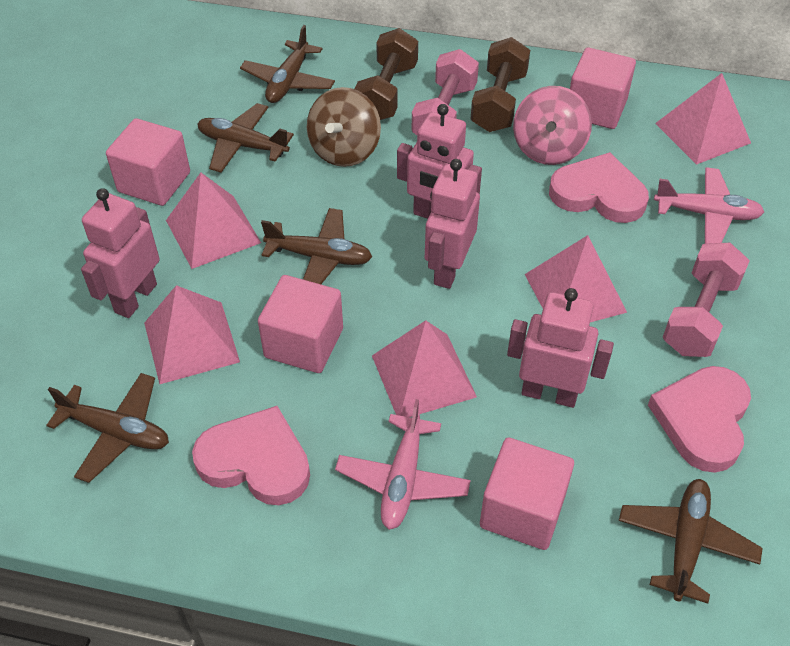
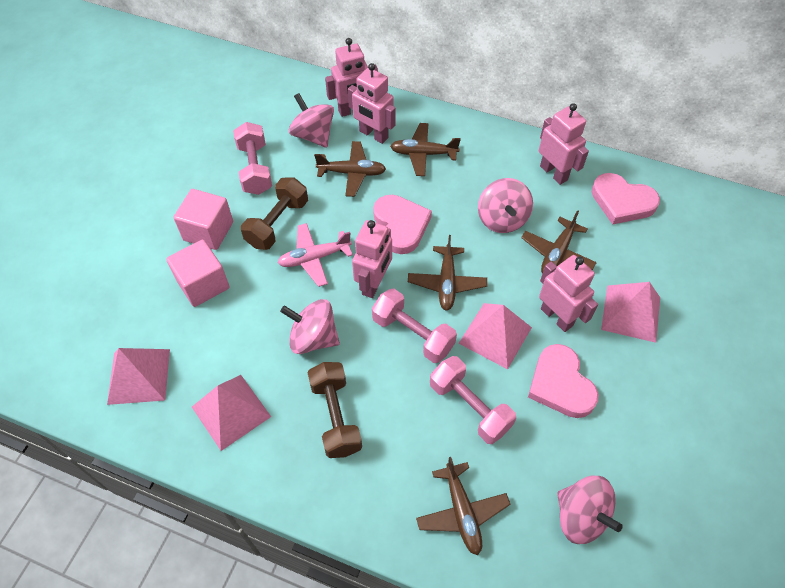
brown spinning top: [307,87,381,167] = 1 -> none = 0
pink cube: [106,118,190,206] [258,275,343,373] [480,438,574,550] [570,48,636,129] = 4 -> [166,240,230,307] [173,189,233,250] = 2
pink dumbbell: [412,49,479,135] [663,243,750,357] = 2 -> [233,122,272,195] [372,289,457,363] [430,356,516,444] = 3
pink plane: [335,399,471,530] [654,167,764,244] = 2 -> [278,223,353,287] = 1
pink pyramid: [144,285,240,384] [166,173,261,269] [372,320,477,417] [525,235,627,322] [655,73,751,165] = 5 -> [107,348,170,405] [192,375,271,451] [458,303,532,369] [601,282,660,343] = 4
pink robot: [81,188,160,318] [397,104,482,219] [425,159,480,289] [507,288,614,408] = 4 -> [325,38,378,117] [348,63,396,144] [352,220,392,298] [539,103,589,185] [539,255,598,332] = 5
pink spinning top: [513,86,592,165] = 1 -> [280,299,340,354] [289,93,334,148] [478,178,533,233] [557,475,623,544] = 4

